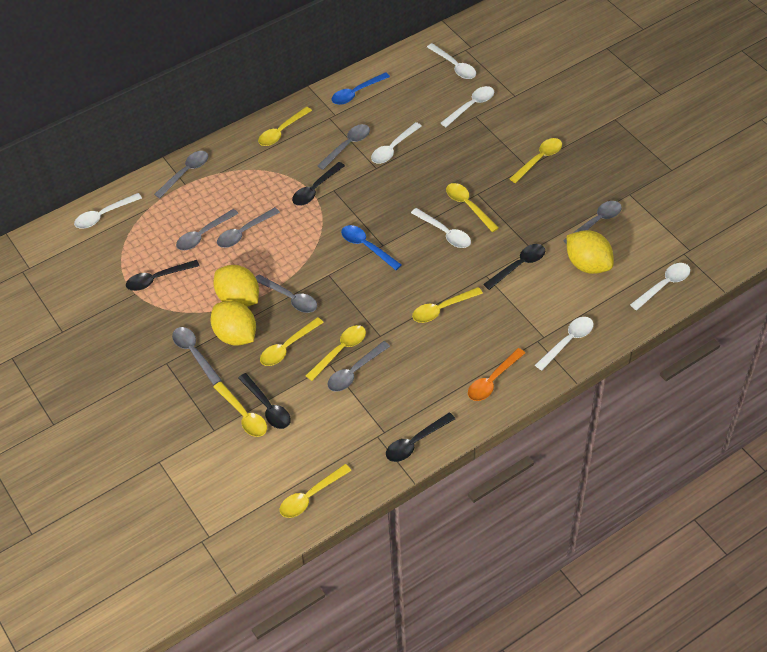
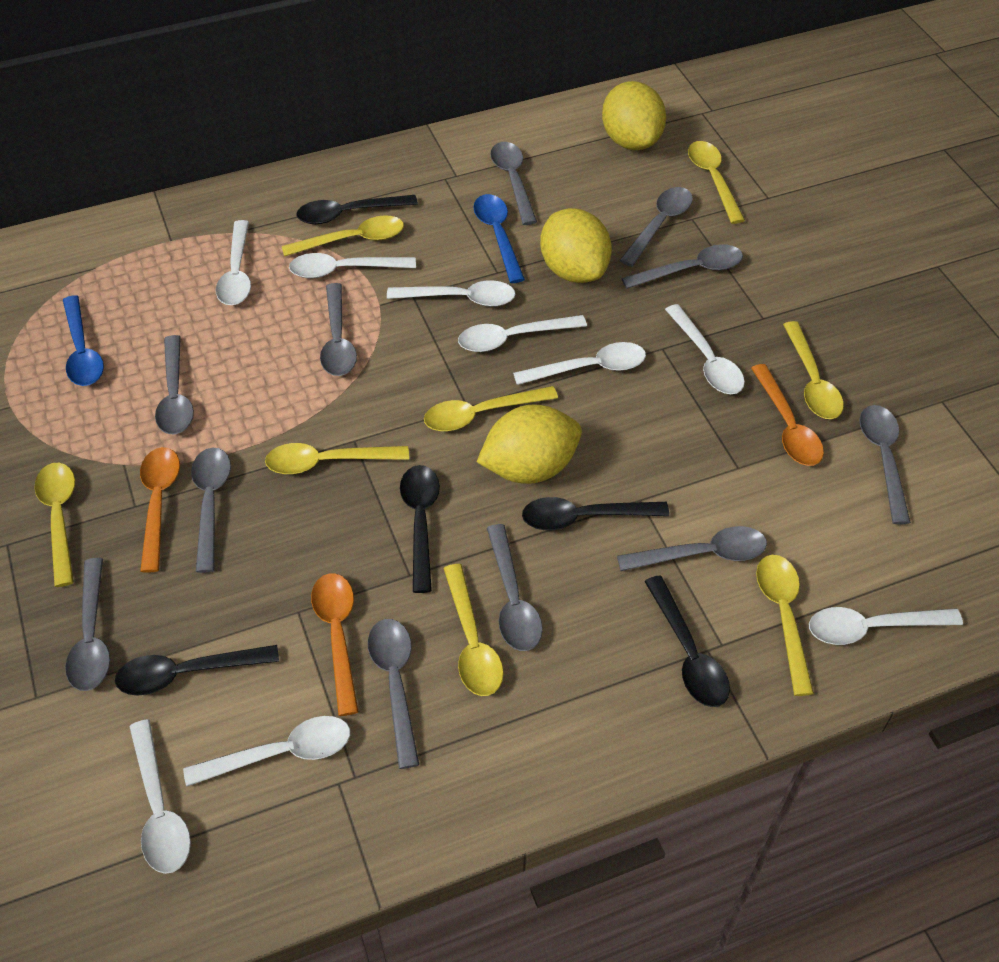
grey spoon: [154,151,208,198] [172,327,221,385] [176,209,239,251] [217,207,280,248] [255,274,317,313] [317,124,370,170] [327,341,390,392] [563,201,622,244] = 8 -> [65,558,110,691] [155,335,194,434] [191,447,231,573] [320,283,357,376] [368,619,419,769] [487,524,543,651] [490,142,537,225] [617,526,767,571] [619,187,693,267] [621,244,743,289] [859,405,911,524] = 11
orange spoon: [468,348,525,401] = 1 -> [140,447,180,573] [311,573,359,716] [751,364,824,466] = 3
white spoon: [74,193,142,229] [371,122,422,164] [411,208,471,248] [427,43,476,79] [441,86,494,127] [535,317,594,371] [630,263,690,310] = 7 -> [129,719,191,874] [183,716,350,787] [216,220,251,305] [289,253,416,278] [387,280,516,307] [458,315,587,352] [513,342,646,385] [665,304,745,394] [809,607,963,645] = 9

